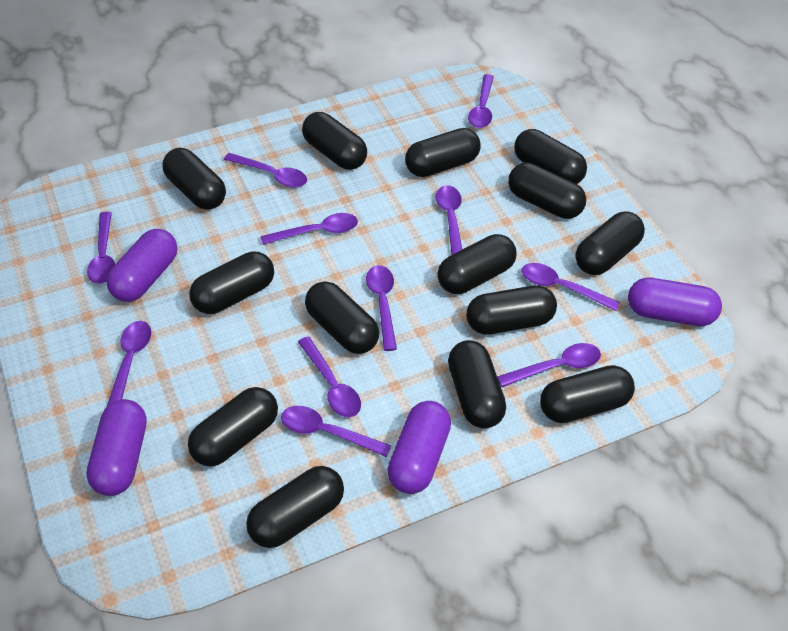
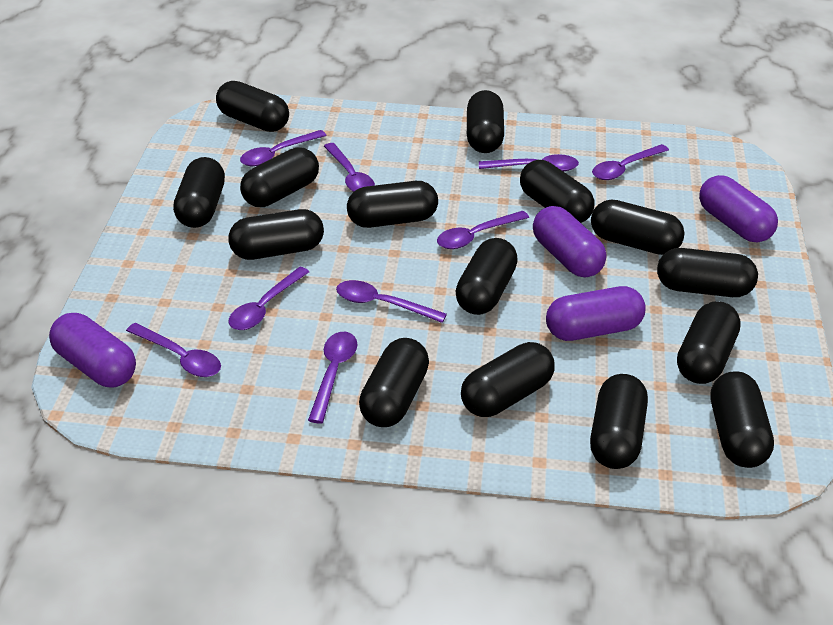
black capsule: [162,148,226,210] [188,387,278,466] [189,252,274,314] [246,466,344,548] [302,112,367,170] [305,281,379,354] [405,128,481,177] [437,234,517,294] [448,340,506,429] [466,285,557,335] [508,162,586,219] [514,129,587,184] [540,365,635,423] [575,211,645,275] = 14 -> [173,157,225,228] [216,81,289,132] [228,209,324,260] [240,147,319,207] [347,181,438,228] [359,338,429,427] [455,238,518,315] [461,342,555,417] [467,90,504,153] [520,160,594,223] [590,374,648,469] [591,200,685,255] [657,248,758,297] [677,301,741,384] [711,371,774,468] = 15
purple spoon: [87,212,115,284] [107,321,151,406] [224,153,307,188] [261,213,358,245] [281,406,391,457] [298,336,361,417] [366,265,397,351] [436,185,462,255] [468,74,494,128] [497,343,601,387] [521,263,620,311] = 11 -> [126,323,221,377] [228,267,309,330] [240,130,327,166] [308,332,358,423] [324,143,375,192] [336,280,447,323] [437,211,529,249] [479,154,579,172] [592,144,669,180] = 9

